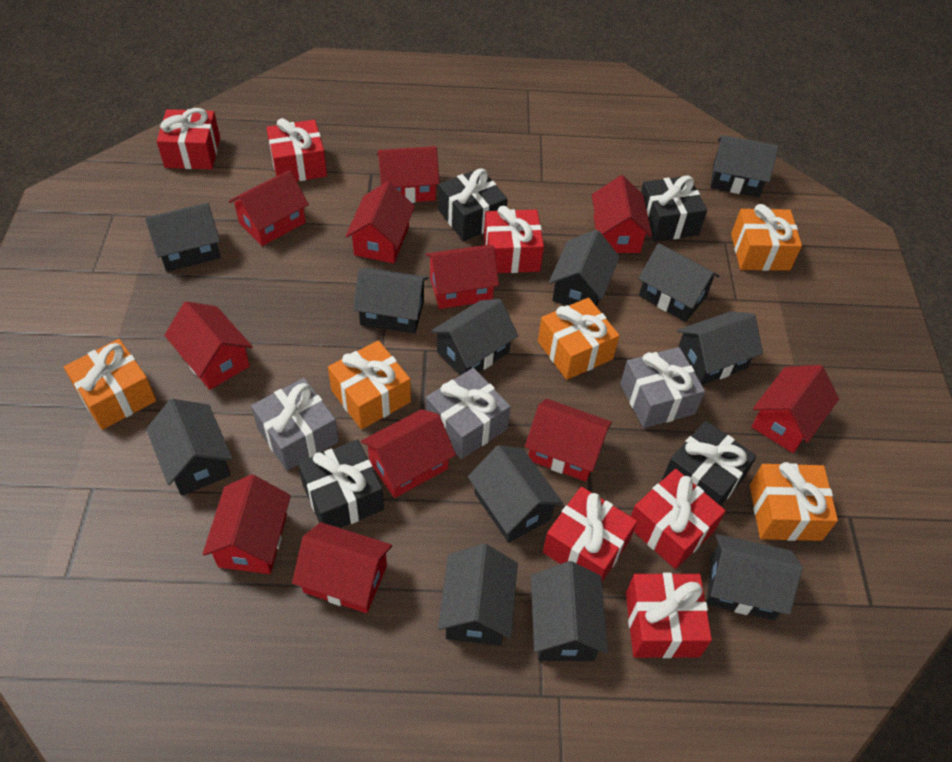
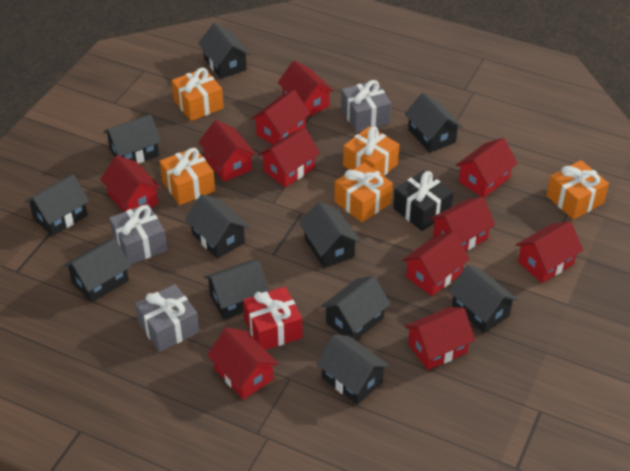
black gift: [298,440,384,528] [438,168,508,241] [641,175,707,242] [662,421,757,506] = 4 -> [393,170,453,231] = 1
black house: [145,202,220,272] [146,399,233,496] [353,268,428,334] [431,299,518,375] [438,544,518,646] [468,445,563,543] [531,561,608,661] [549,230,620,307] [638,243,719,322] [677,311,763,385] [707,534,802,620] [710,135,779,197] = 12 -> [25,175,89,236] [63,238,131,303] [103,115,161,163] [185,194,249,259] [198,23,251,79] [204,260,269,319] [299,201,361,268] [316,335,390,405] [321,276,390,340] [405,93,463,153] [449,265,518,333] = 11
red gift: [157,108,220,169] [266,118,327,181] [484,206,544,273] [543,487,637,582] [626,573,712,658] [631,469,726,569] = 6 -> [243,287,302,350] = 1

